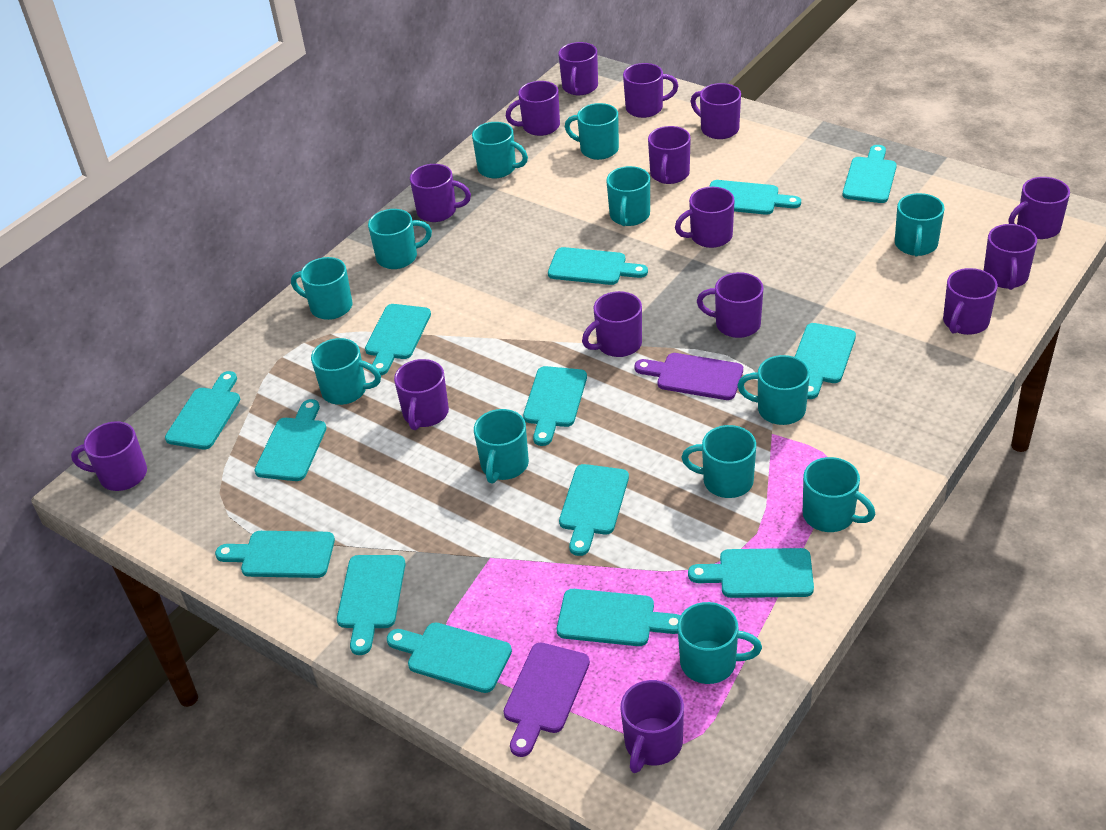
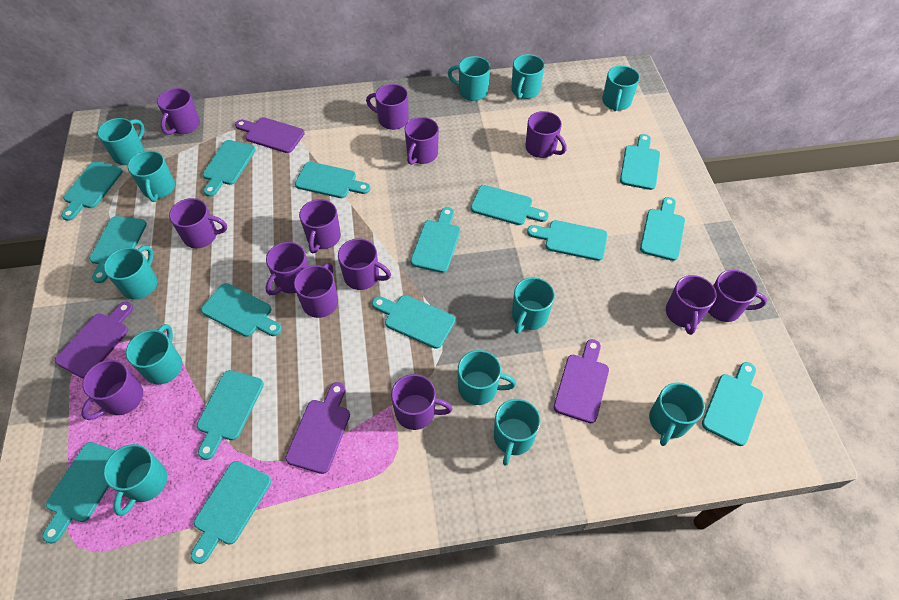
purple cutting board: [503,643,590,757] [634,353,743,400] = 2 -> [55,302,133,378] [235,117,305,153] [285,382,350,474] [554,339,609,423] = 4
purple mug: [71,421,147,491] [394,359,449,430] [410,164,471,222] [506,81,560,136] [558,42,598,95] [582,291,642,357] [620,680,684,773] [623,63,678,118] [648,126,691,184] [675,187,735,248] [691,83,741,139] [697,272,764,338] [943,268,998,335] [983,224,1037,290] [1008,177,1070,239] = 15 -> [81,360,143,420] [157,88,200,135] [169,198,227,248] [266,242,308,295] [294,263,338,318] [299,199,341,253] [338,238,391,290] [366,84,409,130] [391,374,453,430] [404,117,439,165] [525,111,567,158] [666,275,716,335] [708,270,767,322] = 13
turquoise cutting board: [165,371,240,449] [215,531,335,578] [254,399,327,481] [337,555,406,655] [365,304,431,375] [387,622,512,693] [523,366,587,446] [548,247,648,285] [557,589,680,646] [559,464,629,556] [688,548,814,598] [709,180,801,215] [795,323,856,399] [843,145,897,203] = 14 -> [42,442,116,544] [62,161,123,221] [89,216,147,283] [191,461,271,564] [197,370,264,460] [201,283,282,337] [203,140,256,197] [295,162,370,198] [372,295,455,349] [411,207,460,273] [471,185,549,225] [527,220,607,261] [620,134,660,190] [640,197,685,261] [702,362,763,446] = 15

